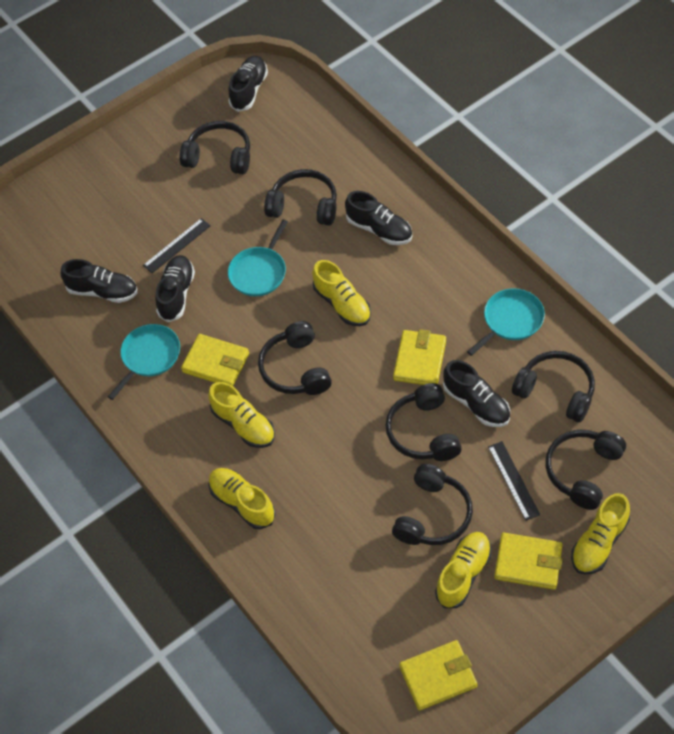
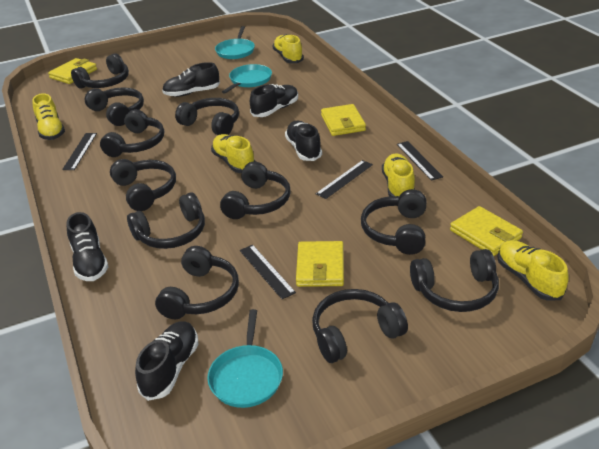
black headphones: [179,121,250,174] [258,321,332,395] [264,169,337,226] [385,383,462,461] [392,464,473,545] [512,351,595,422] [545,429,626,510] = 7 -> [71,53,129,89] [85,87,144,126] [100,109,164,157] [110,159,176,211] [127,192,205,249] [155,246,239,319] [175,98,239,135] [220,162,291,219] [312,289,408,363] [361,189,426,255] [410,249,499,312] = 11
black ruler: [143,218,211,273] [488,441,540,521] = 2 -> [62,133,97,170] [240,245,296,299] [316,160,373,199] [397,141,443,181] = 4

